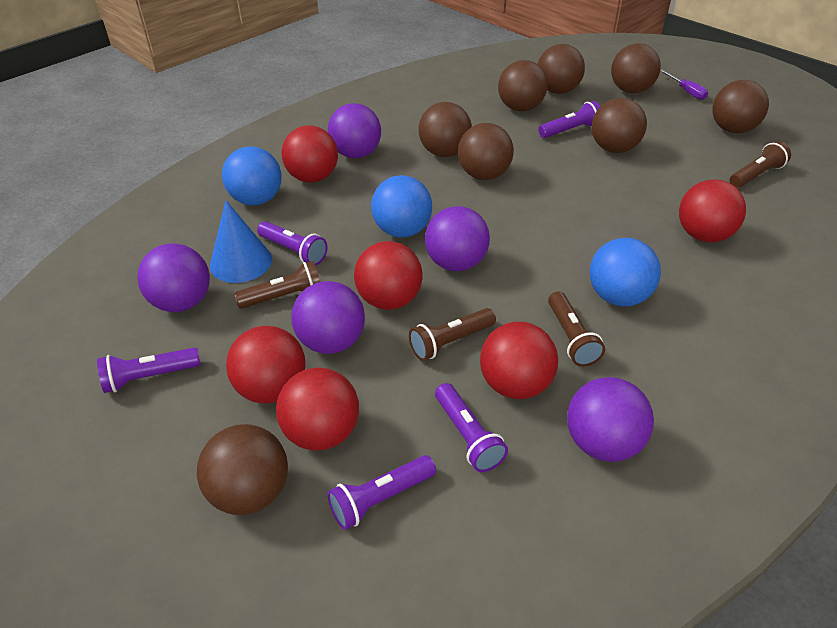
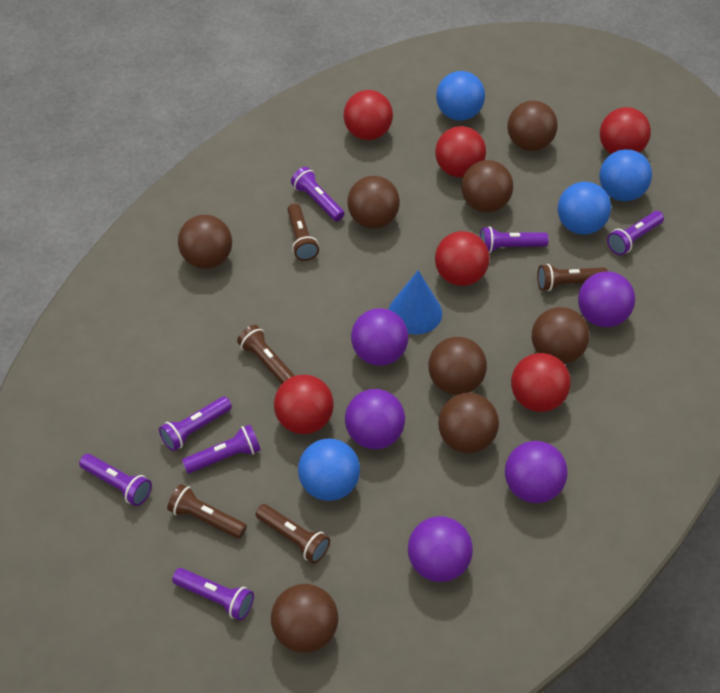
blue ball: [222,146,282,205] [371,175,432,238] [590,238,661,306] = 3 -> [298,438,360,501] [436,71,485,121] [558,182,611,235] [599,149,652,201] = 4
brown flashlight: [234,261,320,309] [409,308,496,361] [548,291,605,367] [730,141,791,188] = 4 -> [167,484,247,539] [237,325,295,384] [256,504,330,563] [287,203,319,261] [537,264,608,291] = 5
purple flashlight: [97,347,201,393] [257,221,328,266] [327,455,436,530] [435,383,508,472] [539,101,600,138] = 5 -> [79,454,152,506] [159,396,232,451] [172,568,254,621] [182,425,261,473] [291,167,345,221] [480,226,549,253] [607,211,664,255] = 7
purple screwdriver: [660,70,708,100] = 1 -> none = 0

